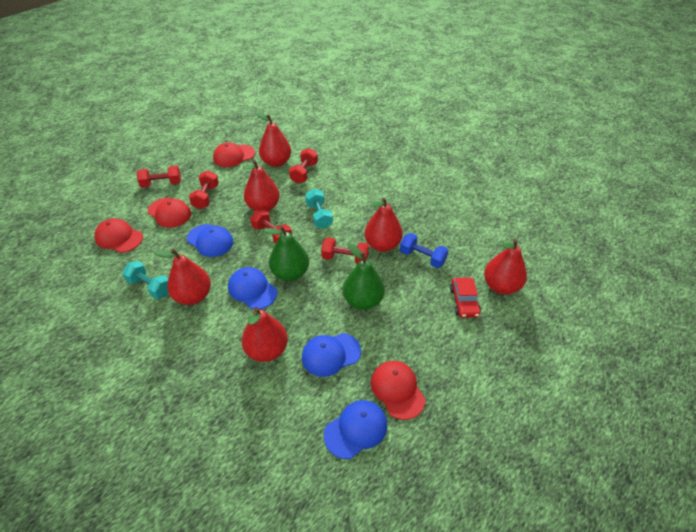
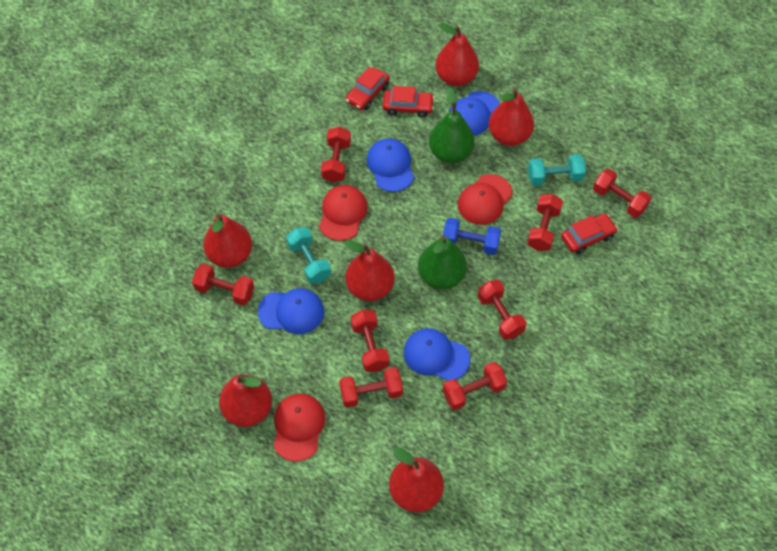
red cap: [94,218,143,253] [148,198,191,228] [213,142,255,167] [371,361,425,420] = 4 -> [274,394,325,462] [319,185,368,241] [458,174,513,225] = 3
red car: [450,277,481,318] = 1 -> [345,67,390,110] [383,86,434,117] [561,214,618,254] = 3
red dumbbell: [137,165,181,188] [189,170,219,209] [250,210,292,243] [289,148,318,183] [321,237,369,264] = 5 -> [192,263,254,306] [321,127,351,182] [339,367,403,408] [351,310,389,372] [443,362,507,410] [477,280,527,340] [527,194,563,251] [593,169,651,218] = 8

